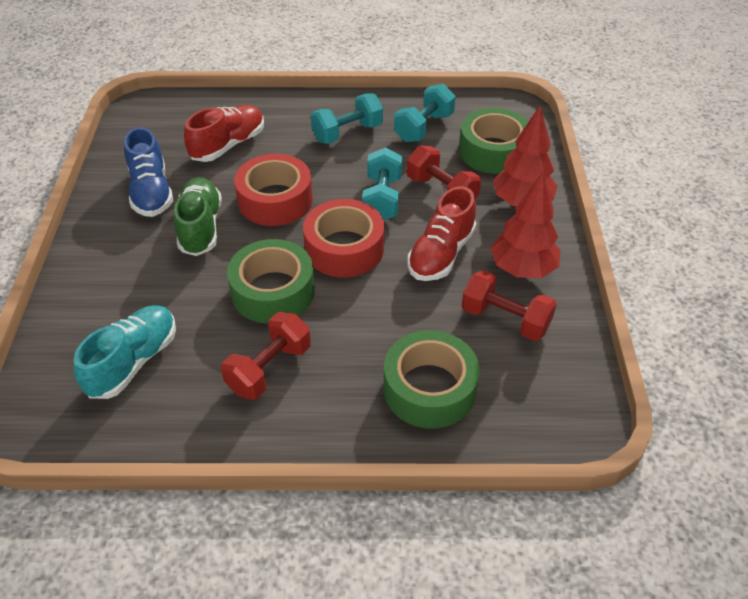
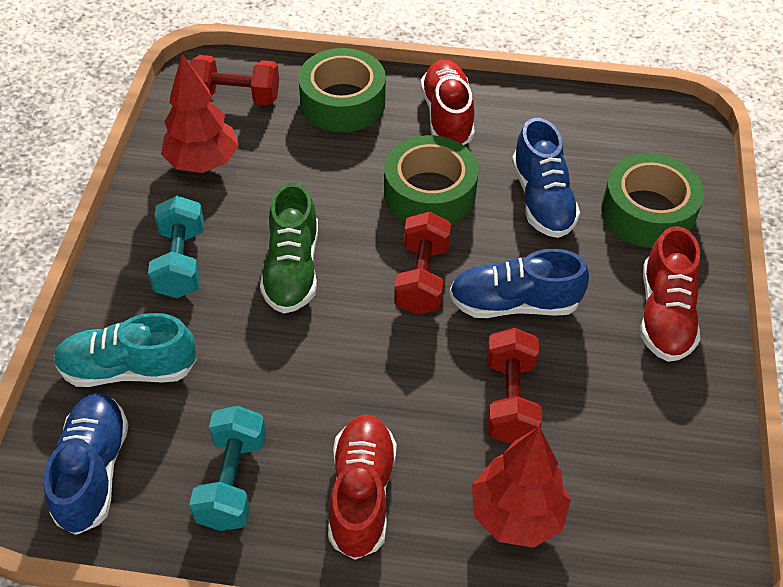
blue shoe: [124,127,173,217] = 1 -> [44,393,129,535] [449,249,589,318] [512,118,580,238] = 3
red shoe: [184,105,264,162] [408,186,476,281] = 2 -> [328,415,397,560] [421,59,475,145] [641,226,700,362] = 3
red tape: [234,154,313,226] [303,199,384,278] = 2 -> none = 0
turquoise dumbbell: [311,93,383,144] [362,147,402,221] [394,84,456,142] = 3 -> [148,196,204,298] [189,406,266,531] = 2

